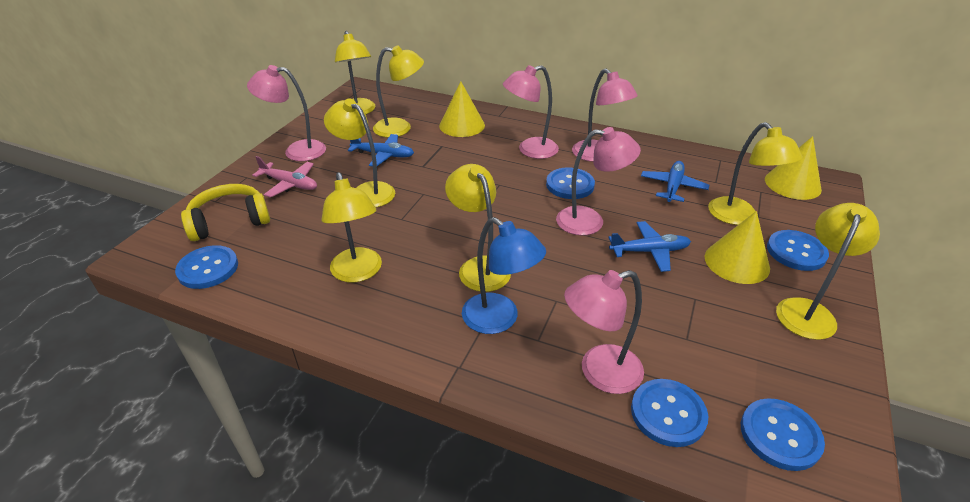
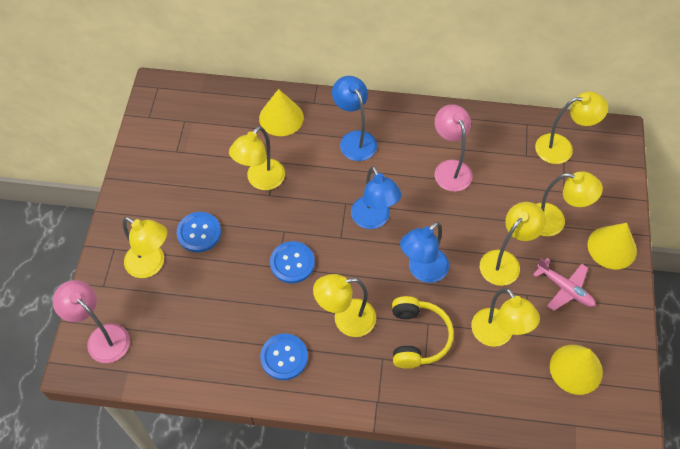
blue button: [175,245,238,289] [546,167,595,199] [631,379,708,447] [741,398,825,471] [767,230,829,271] = 5 -> [177,212,221,253] [260,333,308,380] [270,241,315,283] = 3
blue lamp: [462,217,546,334] = 1 -> [332,76,377,161] [351,166,402,229] [400,222,449,283] = 3
blue plane: [348,134,414,166] [608,221,691,272] [641,161,709,202] = 3 -> none = 0
pink lamp: [247,65,326,161] [503,65,559,159] [556,127,641,236] [564,270,644,394] [572,69,638,162] = 5 -> [53,280,130,363] [435,104,472,192] = 2

